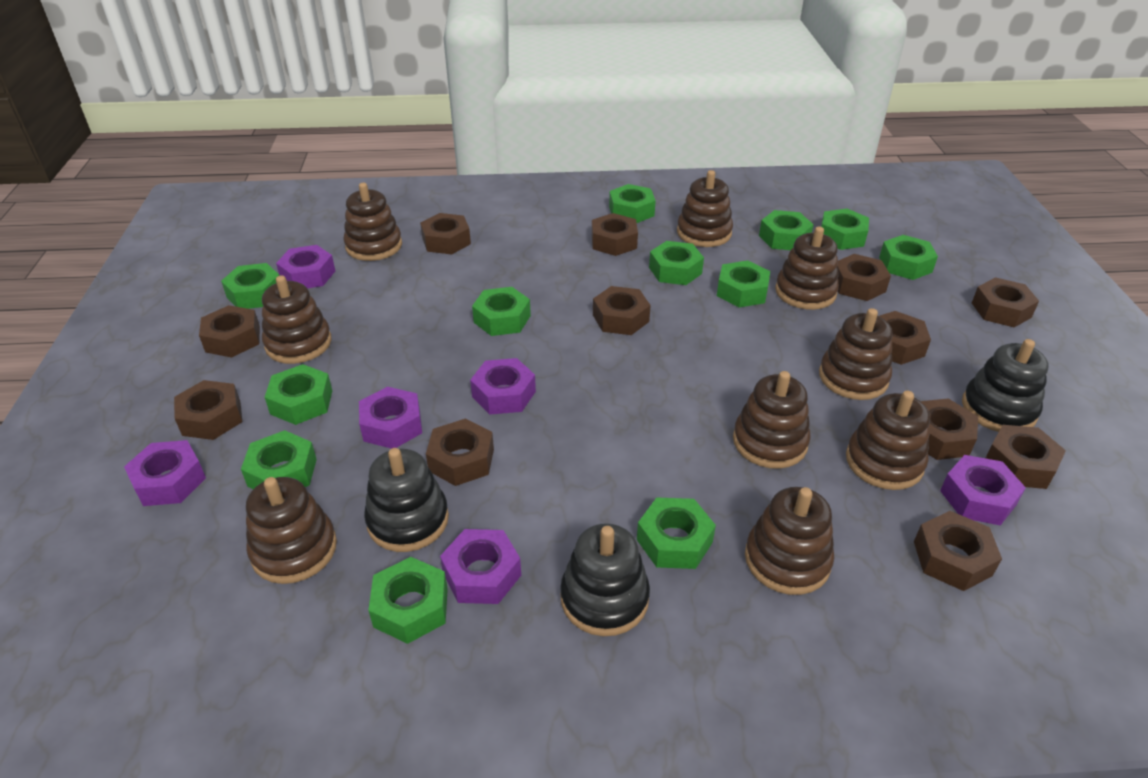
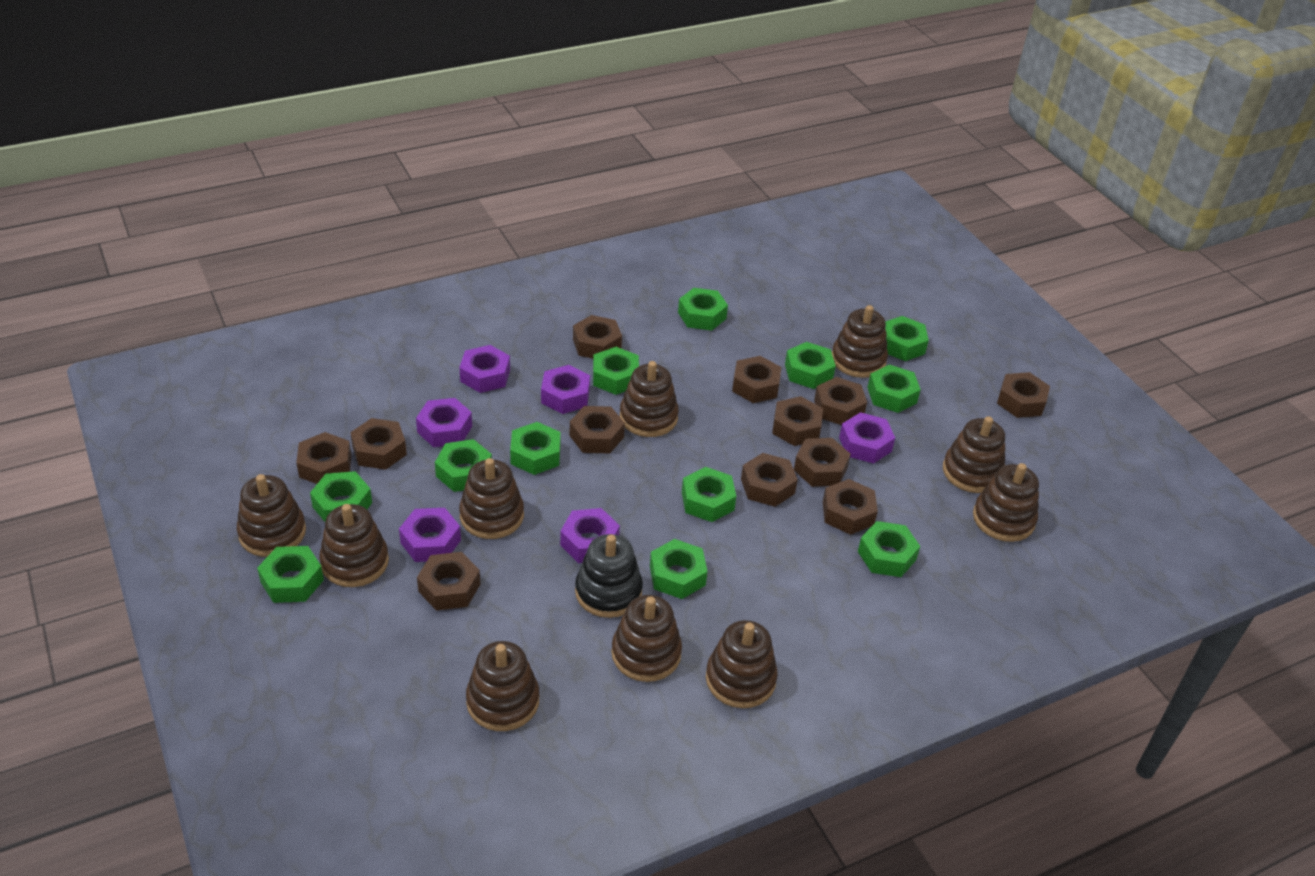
black stacking toy: [364,448,449,552] [560,523,650,636] [962,339,1049,432] = 3 -> [575,534,643,618] = 1
brown stacking toy: [246,477,337,584] [262,275,331,364] [344,183,402,261] [677,170,733,247] [733,371,811,469] [745,487,834,595] [775,226,839,310] [819,308,892,400] [846,391,930,490] = 9 -> [237,474,306,557] [319,504,389,587] [459,458,524,539] [466,641,539,731] [611,595,682,682] [620,361,679,437] [706,620,778,708] [832,305,888,378] [943,416,1005,493] [973,463,1039,542] = 10

